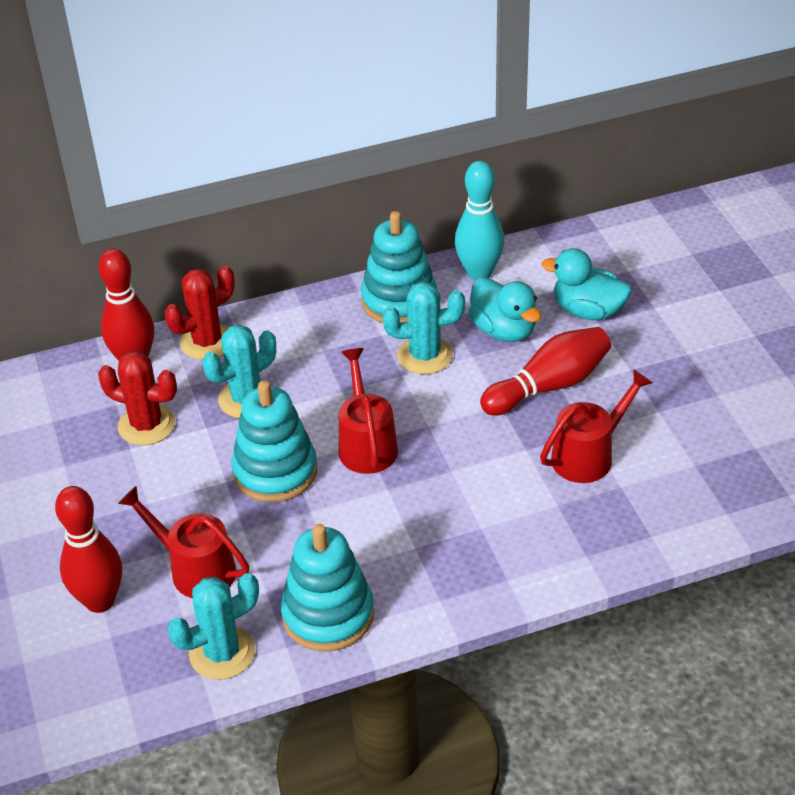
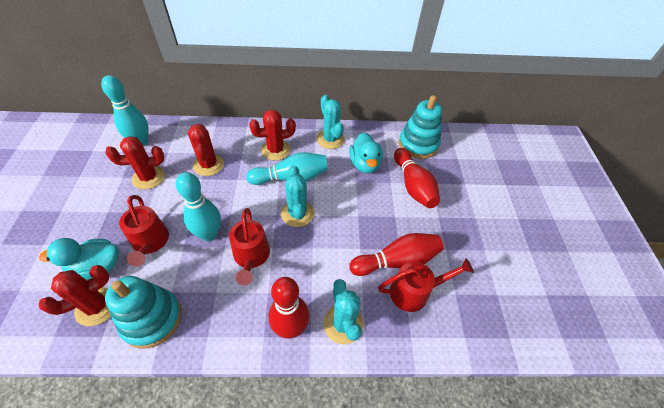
red cactus: [98,351,177,445] [165,266,235,360] = 2 -> [39,265,111,326] [105,136,165,190] [188,124,224,176] [249,110,296,161] = 4
turquoise bowling pin: [455,161,504,281] = 1 -> [101,75,149,146] [176,172,221,241] [246,152,328,185] = 3
turquoise stacking toy: [231,380,317,502] [281,524,374,652] [361,211,437,323] = 3 -> [105,276,182,349] [399,95,442,159] = 2

